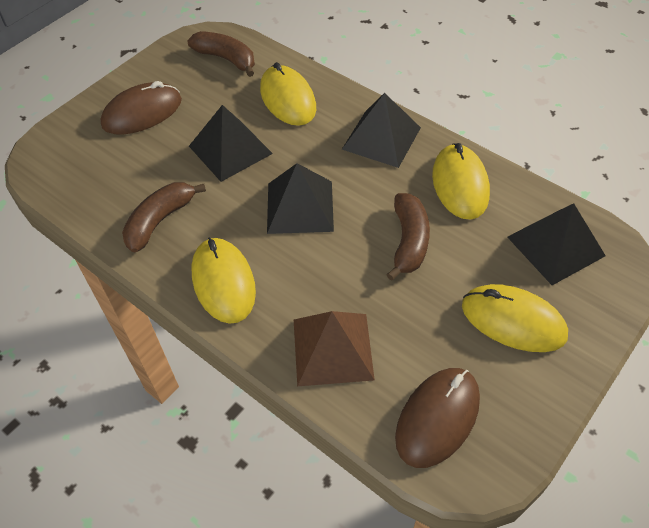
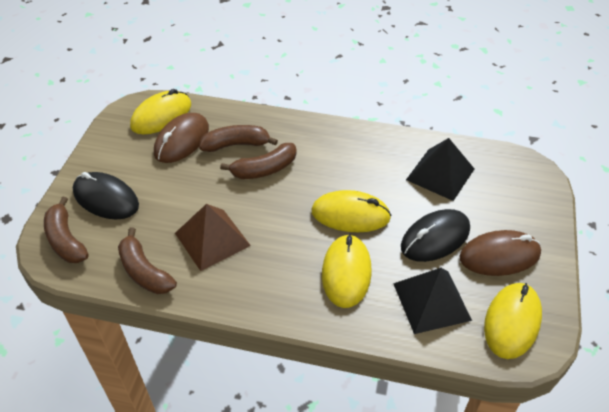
black mouse: none = 0 -> [73,172,139,220] [401,209,470,262] = 2
black pyramid: [189,105,273,182] [267,163,334,234] [342,93,421,168] [507,204,606,285] = 4 -> [393,268,472,334] [406,138,474,201] = 2
brown banana: [122,182,206,253] [187,31,255,77] [386,193,430,281] = 3 -> [44,197,89,263] [118,227,177,294] [199,125,278,152] [220,143,297,179] = 4

